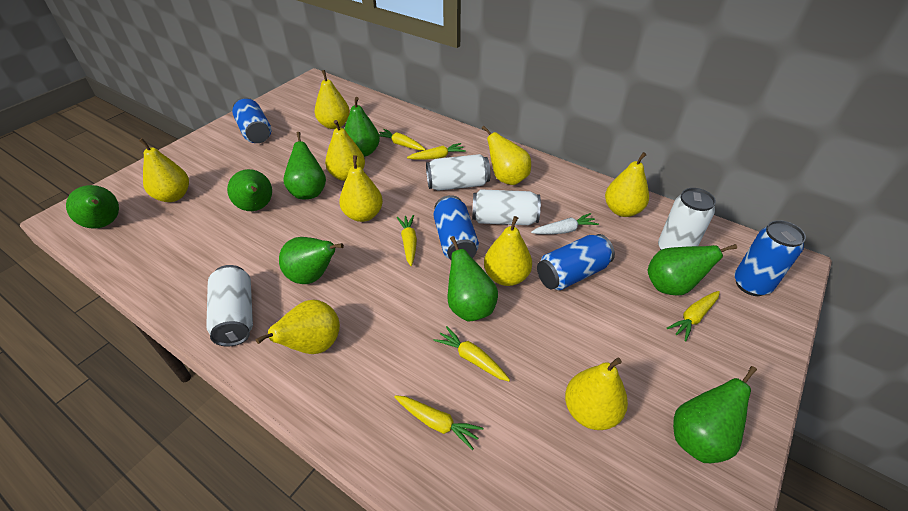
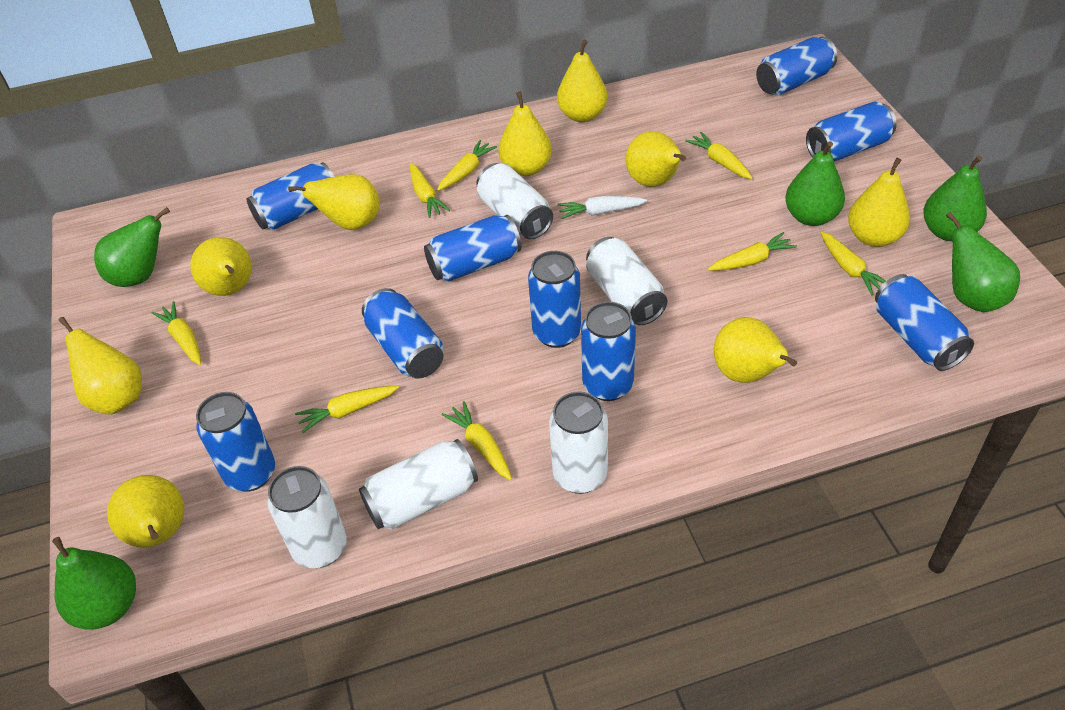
blue can: [232,97,271,143] [433,195,479,260] [537,234,615,290] [734,220,806,296] = 4 -> [196,392,275,492] [247,162,334,230] [362,288,443,379] [424,215,521,282] [528,251,581,348] [581,302,636,401] [756,37,837,96] [806,102,897,162] [875,274,974,371] = 9
green pear: [66,185,119,229] [227,169,272,211] [279,237,344,284] [283,132,326,199] [344,97,380,157] [448,236,498,321] [647,244,737,296] [673,366,757,463] = 8 -> [52,537,136,630] [94,207,170,287] [785,141,845,226] [923,155,987,241] [946,212,1020,312] = 5
white can: [206,265,253,346] [426,154,491,191] [472,189,541,225] [658,188,716,250] = 4 -> [268,466,347,568] [359,439,478,530] [476,163,553,239] [549,392,608,494] [586,237,668,325] = 5
yellow carrot: [379,129,426,151] [394,395,483,450] [397,215,417,266] [407,143,466,160] [434,326,510,381] [667,291,720,342] = 6 -> [151,301,201,365] [295,386,399,433] [410,163,450,218] [437,140,497,191] [442,401,512,480] [685,132,752,179] [708,232,797,271] [820,232,886,295] = 8

